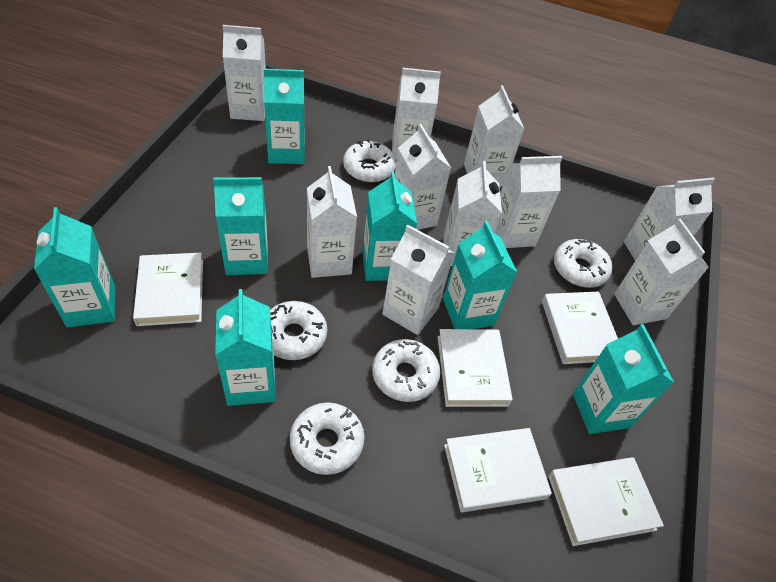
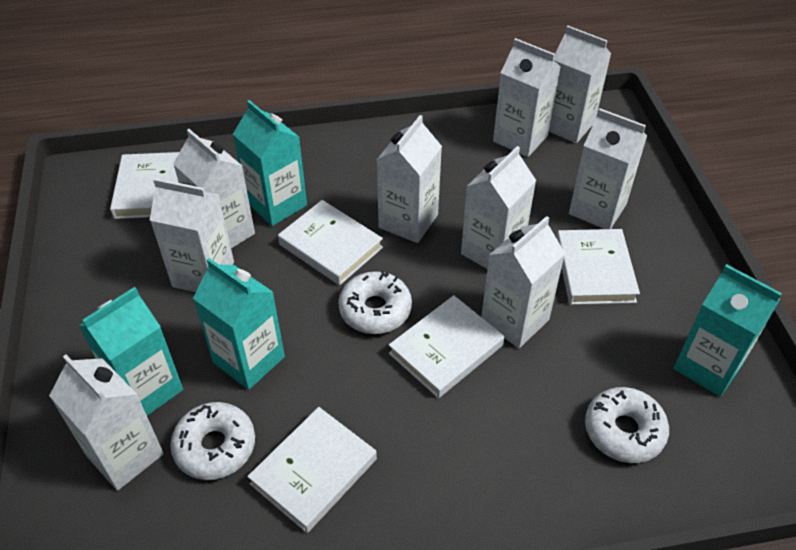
turquoise carton: [34,207,116,327] [213,177,268,275] [215,289,276,406] [263,69,305,164] [362,171,417,281] [443,221,517,329] [573,324,674,434] = 7 -> [79,287,183,416] [193,258,285,390] [233,100,307,226] [673,264,782,397] = 4
white carton: [223,25,266,121] [307,166,357,278] [382,224,455,335] [392,68,441,160] [395,124,451,230] [443,161,502,266] [464,86,524,187] [495,156,562,248] [614,219,709,326] [624,178,715,261] = 10 -> [49,355,164,491] [150,178,234,292] [173,129,255,249] [377,115,442,243] [461,146,536,269] [481,216,565,348] [493,38,561,157] [549,25,611,143] [569,108,647,229] = 9
white donut: [270,301,327,360] [290,402,365,475] [343,139,396,182] [372,339,440,402] [554,239,612,288] = 5 -> [170,402,255,480] [338,271,412,334] [585,387,669,463] = 3

